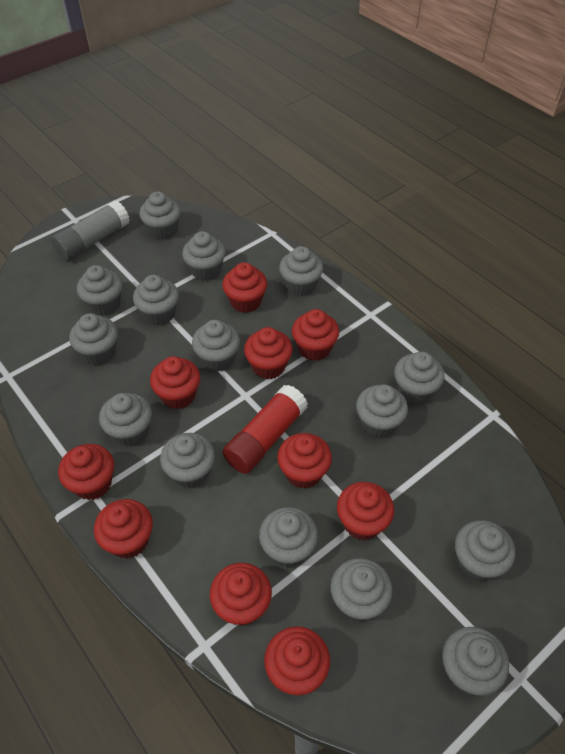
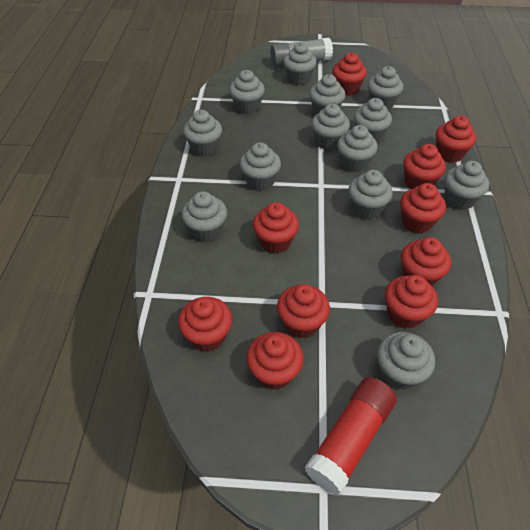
grey cupcake: [69,313,118,365] [77,265,122,316] [99,393,152,447] [133,275,179,325] [139,191,181,240] [160,433,215,488] [182,231,226,281] [192,320,240,372] [259,507,318,567] [279,246,323,296] [330,558,393,621] [356,384,408,438] [394,352,444,404] [442,627,509,695] [455,520,515,581] = 15 -> [182,191,227,242] [183,110,222,156] [229,70,265,114] [240,142,281,191] [283,42,317,85] [309,74,345,115] [312,104,350,150] [337,125,378,173] [348,170,393,220] [354,98,392,142] [368,66,403,109] [377,332,435,390] [445,161,489,210] = 13

